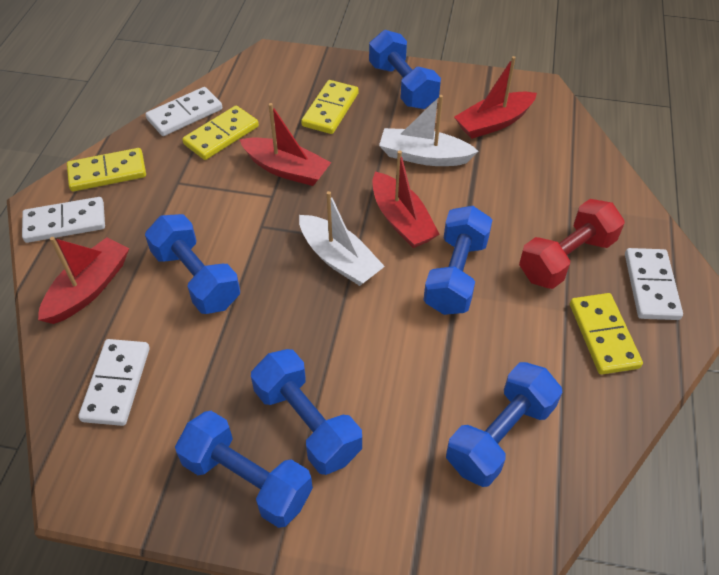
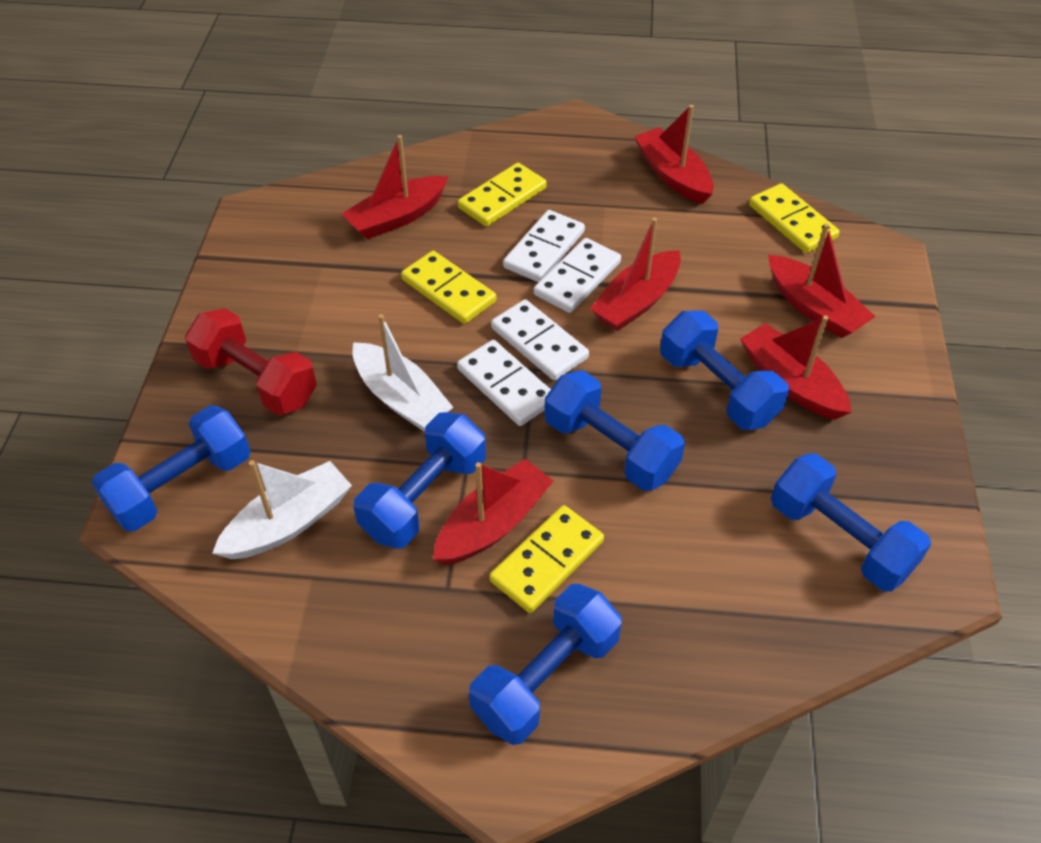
red boat: [38,237,129,324] [239,103,331,186] [372,150,439,248] [454,56,537,139] = 4 -> [342,135,448,239] [433,459,554,565] [590,218,681,331] [634,105,713,204] [740,315,852,420] [768,223,875,338] = 6

